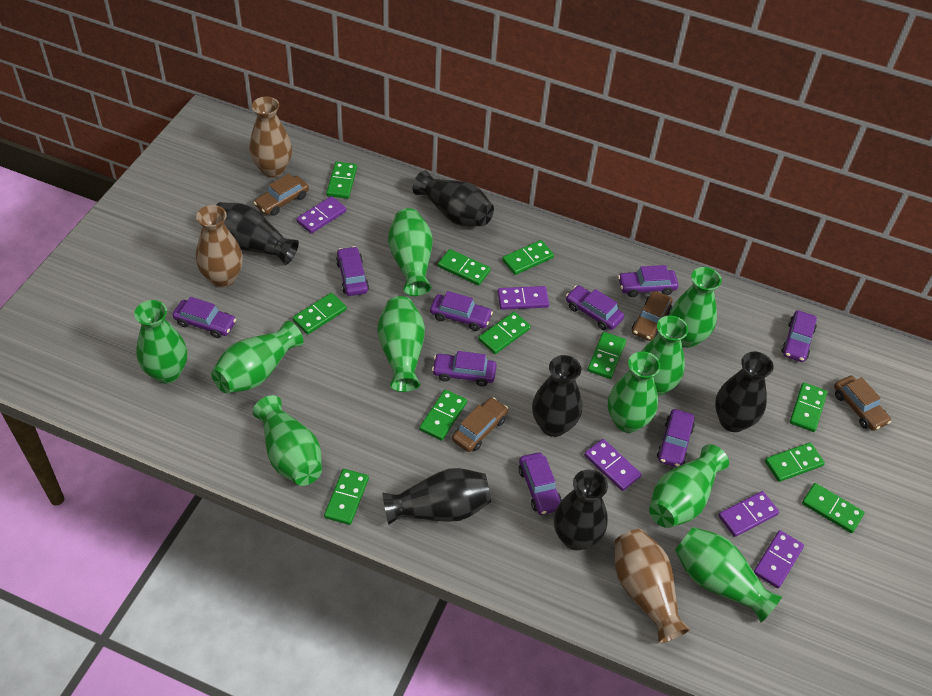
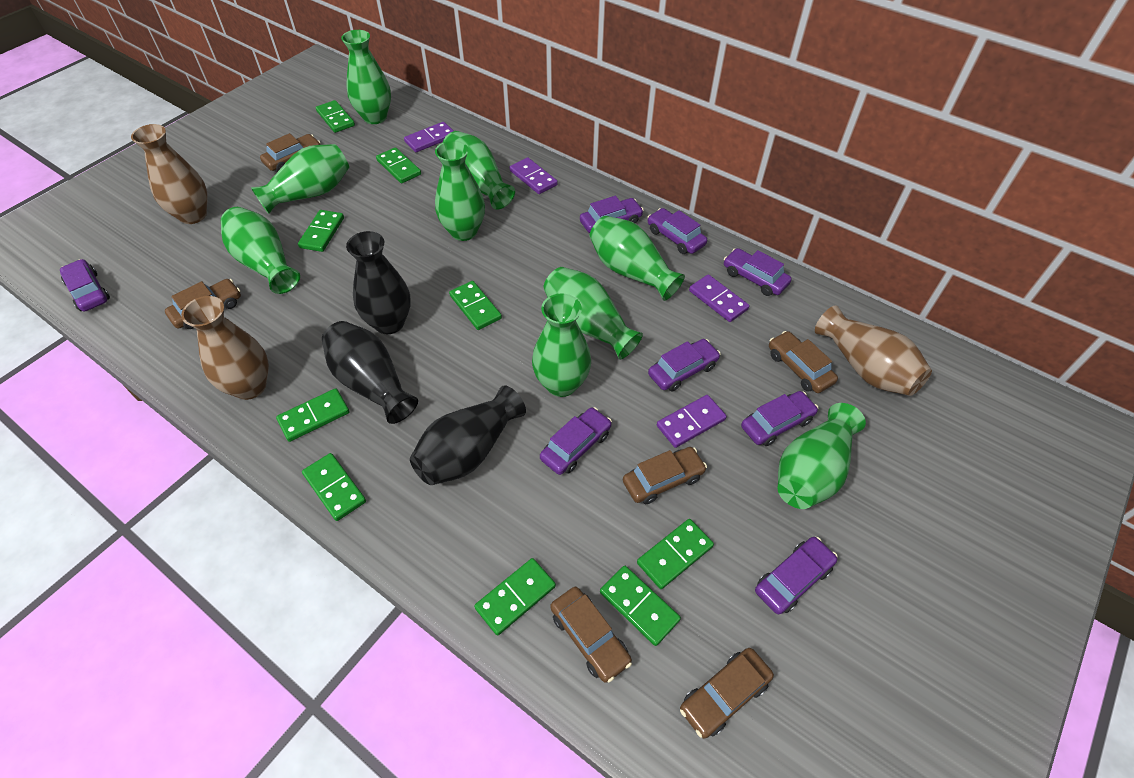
black vase: [216,202,299,265] [382,468,491,525] [412,170,494,227] [532,355,582,437] [554,469,608,550] [715,352,774,432] = 6 -> [322,321,418,424] [346,231,411,334] [410,386,526,485] = 3
brown car: [254,174,309,216] [452,397,508,452] [632,291,672,341] [834,375,891,431] = 4 -> [165,279,241,329] [260,133,321,171] [550,587,632,683] [623,447,707,504] [680,648,774,739] [769,331,838,393] = 6
green domino: [292,293,347,335] [324,469,369,525] [326,162,357,199] [419,390,467,441] [438,249,491,286] [478,312,531,354] [502,240,554,275] [587,332,626,379] [765,442,825,482] [790,382,827,432] [802,483,865,533] = 11 -> [276,388,350,442] [298,210,344,252] [302,453,366,521] [316,100,355,133] [376,147,421,183] [449,281,502,330] [474,558,556,636] [600,566,681,646] [637,519,714,589] = 9
green vase: [134,300,187,383] [211,321,304,393] [253,395,322,486] [377,296,425,392] [388,208,432,296] [608,351,661,433] [642,315,688,396] [649,444,729,528] [669,267,722,348] [675,527,782,622] = 10 -> [221,207,300,294] [251,144,349,214] [341,30,391,124] [435,140,485,241] [442,131,515,210] [532,293,591,397] [543,267,643,360] [589,216,685,301] [777,403,866,509] = 9
purple car: [173,297,236,338] [336,246,369,296] [430,291,493,331] [432,351,497,386] [519,452,562,515] [566,285,624,330] [618,265,679,297] [657,409,695,467] [781,311,817,362] = 9 -> [60,259,110,312] [540,407,612,475] [580,196,644,233] [647,208,707,254] [648,339,721,391] [724,248,792,296] [741,391,818,446] [755,537,838,614] = 8
purple domino: [296,196,346,234] [497,286,549,310] [584,439,641,491] [718,491,779,537] [754,530,804,588] = 5 -> [404,122,454,152] [509,157,558,194] [657,395,727,448] [689,274,749,322] = 4

